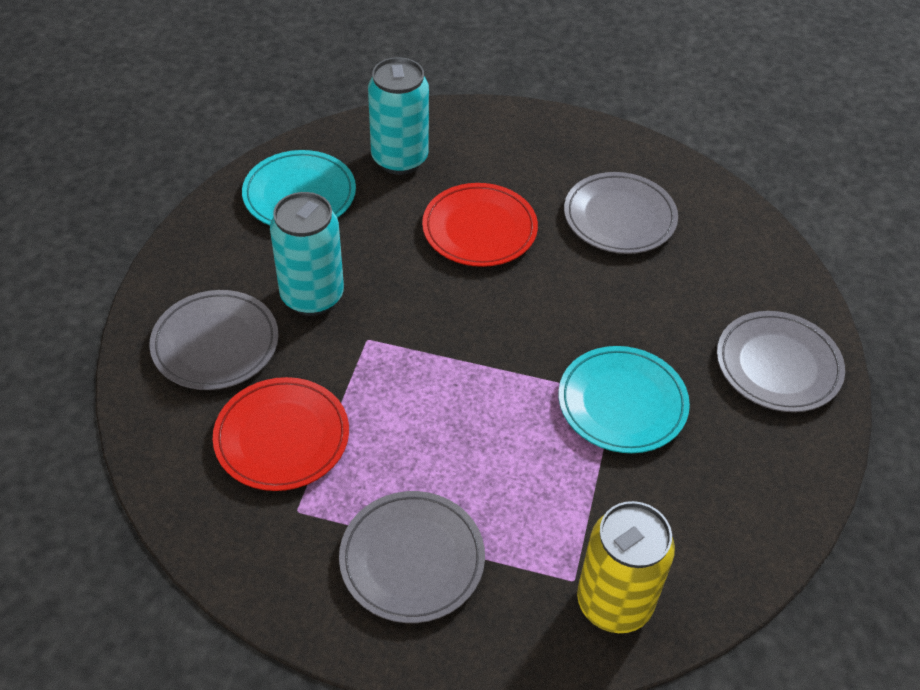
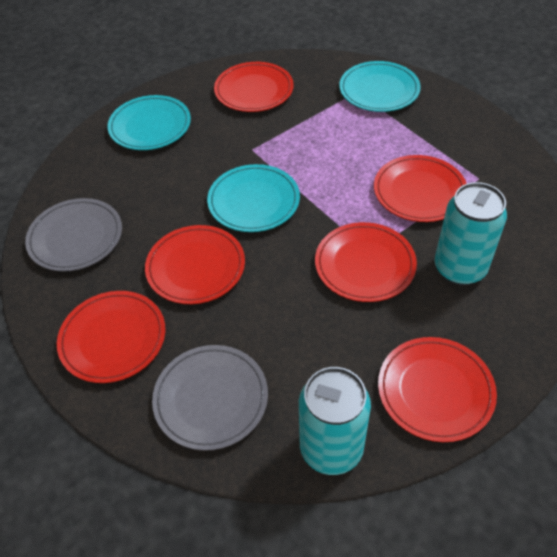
grey plate: [149,290,279,390] [339,491,485,623] [564,172,678,254] [717,311,845,412] = 4 -> [25,198,122,272] [152,345,268,451] = 2
red plate: [213,377,349,491] [422,183,538,267] = 2 -> [57,291,165,383] [145,225,245,304] [214,62,294,112] [315,222,417,302] [374,155,467,222] [378,337,497,442] = 6
turquoise plate: [242,150,356,225] [559,346,690,453] = 2 -> [107,95,191,150] [207,164,300,232] [339,61,421,112] = 3
yellow can: [577,501,675,633] = 1 -> none = 0

